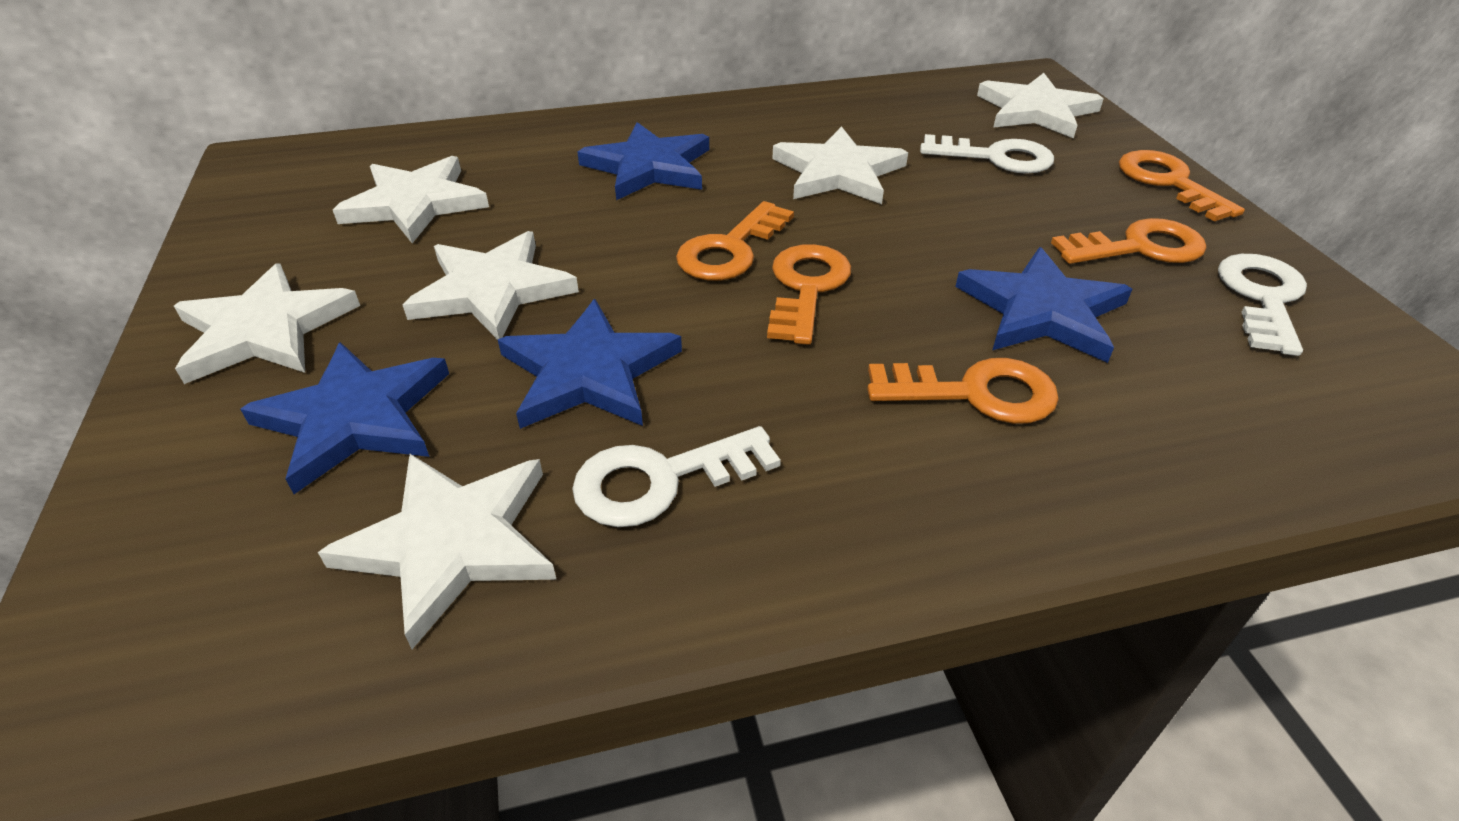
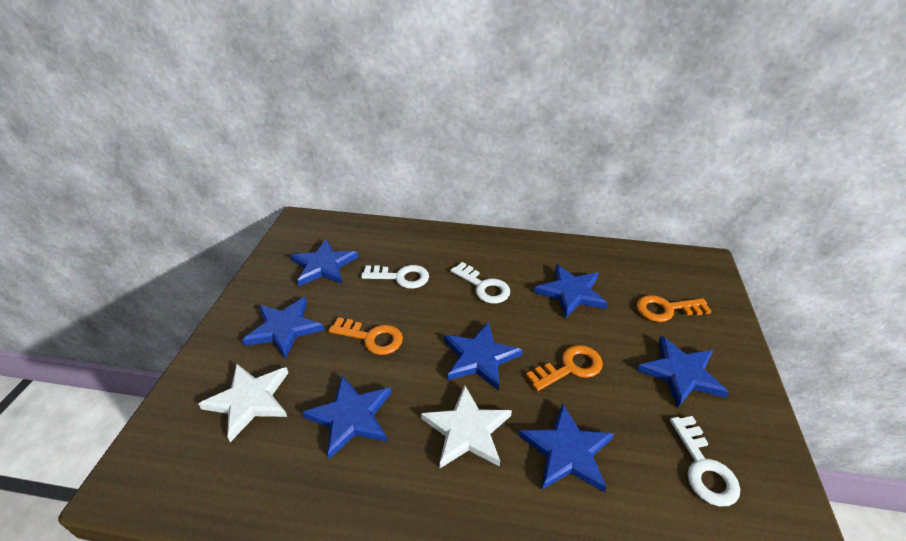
blue star: [240,342,449,494] [498,299,682,429] [577,122,709,200] [955,247,1132,363] = 4 -> [242,297,324,359] [290,239,358,286] [302,376,392,459] [444,322,523,391] [519,403,614,493] [534,264,608,319] [637,336,729,408] = 7
orange key: [676,201,794,280] [767,244,851,345] [867,358,1059,424] [1051,218,1207,264] [1119,150,1245,222] = 5 -> [329,317,403,355] [526,345,603,391] [636,295,712,322] = 3
white star: [174,263,360,384] [318,454,557,649] [333,156,489,243] [403,231,579,340] [773,126,908,204] [977,73,1104,138] = 6 -> [199,364,288,442] [421,385,512,468] = 2

